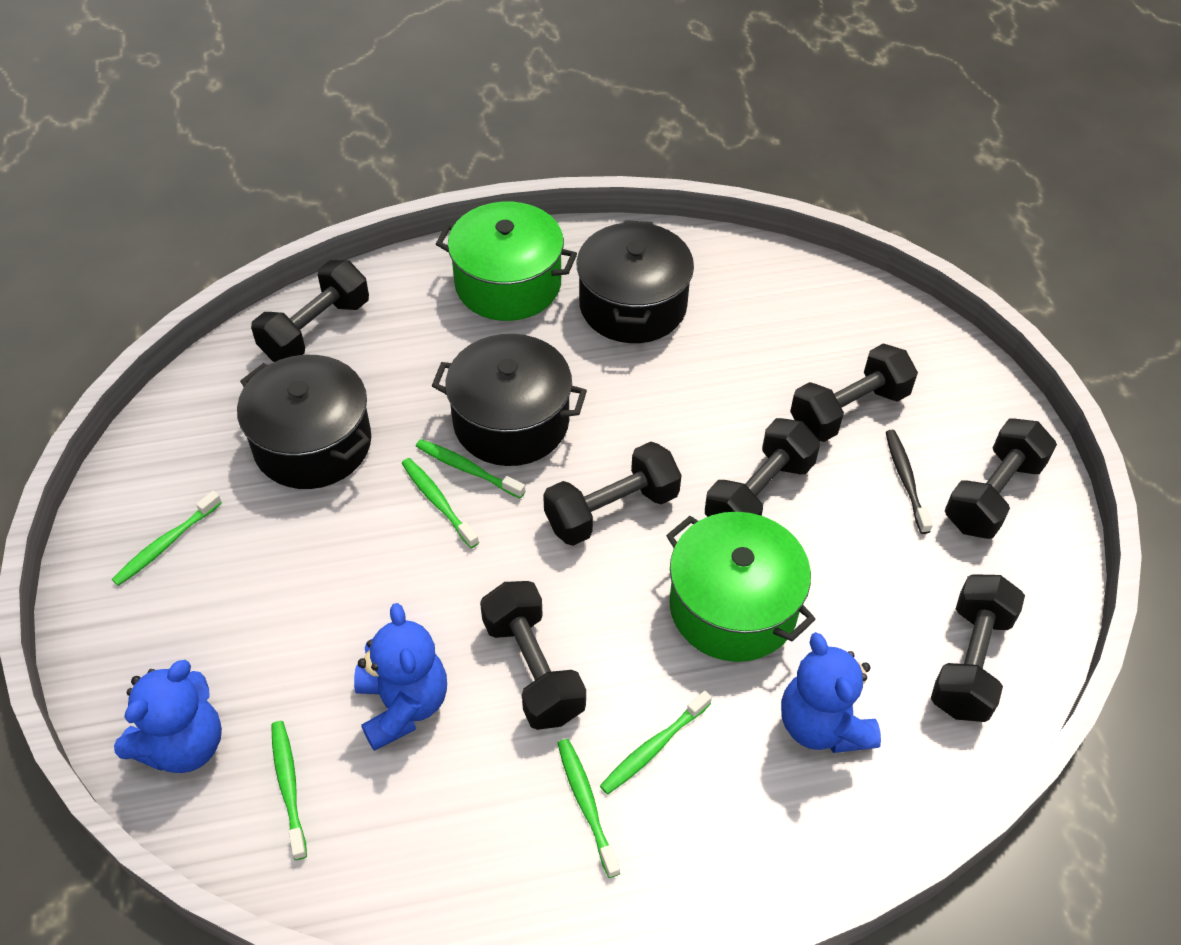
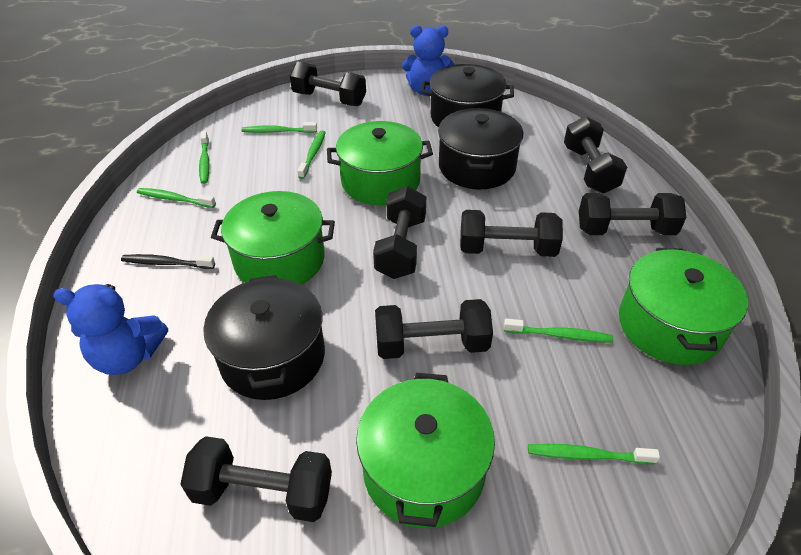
blue teddy bear: [114,660,222,773] [354,603,447,751] [781,632,881,753] = 3 -> [53,284,168,375] [402,25,455,96] = 2
green pot: [436,202,577,321] [666,512,816,662] = 2 -> [211,191,335,285] [327,121,433,205] [356,373,495,528] [619,248,748,365] = 4

